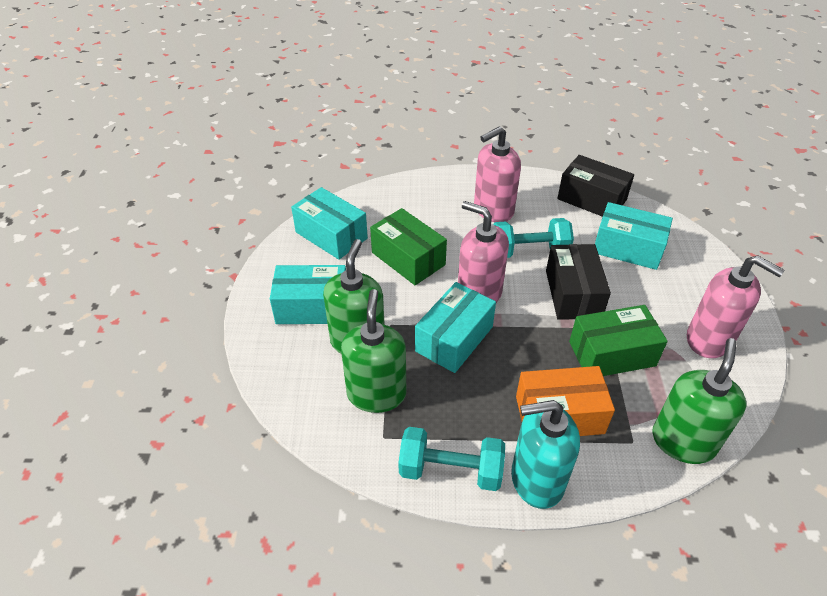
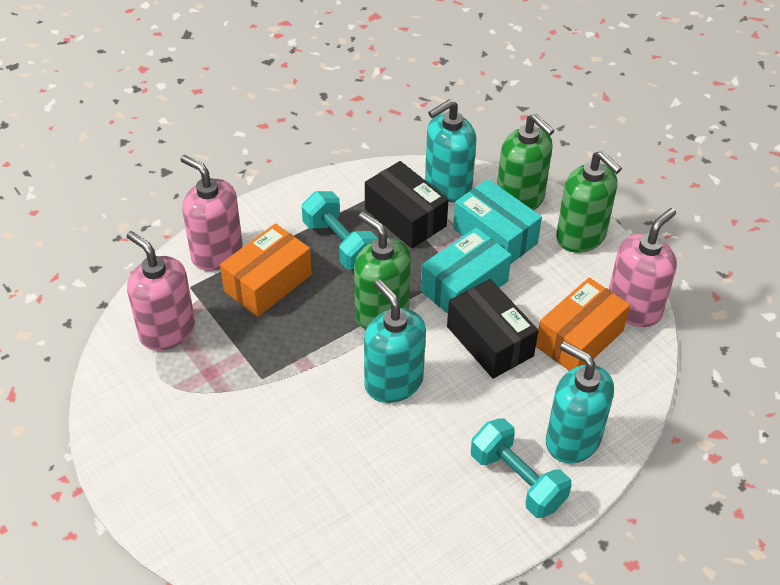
green box: [370,208,447,285] [569,305,668,376] = 2 -> none = 0
orange box: [516,366,615,436] = 1 -> [220,224,312,317] [536,277,630,371] = 2
turquoise box: [270,265,346,324] [291,187,368,260] [415,282,496,373] [595,202,673,270] = 4 -> [421,227,512,314] [453,179,542,264] = 2
turquoise soap dispenser: [511,400,580,509] = 1 -> [364,279,426,403] [425,99,476,202] [546,342,614,464] = 3

